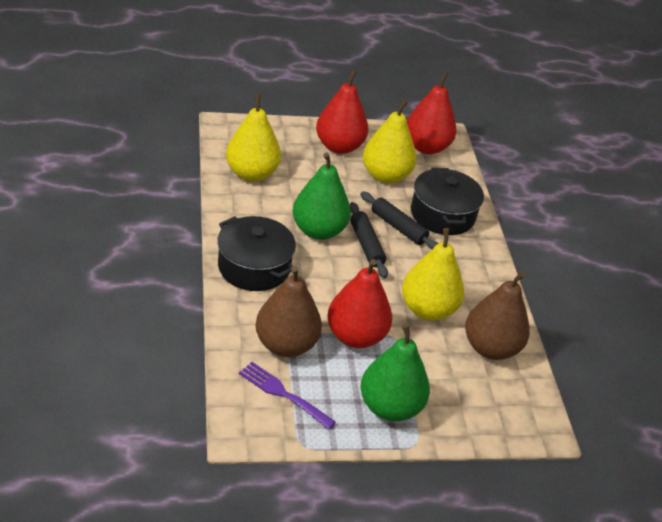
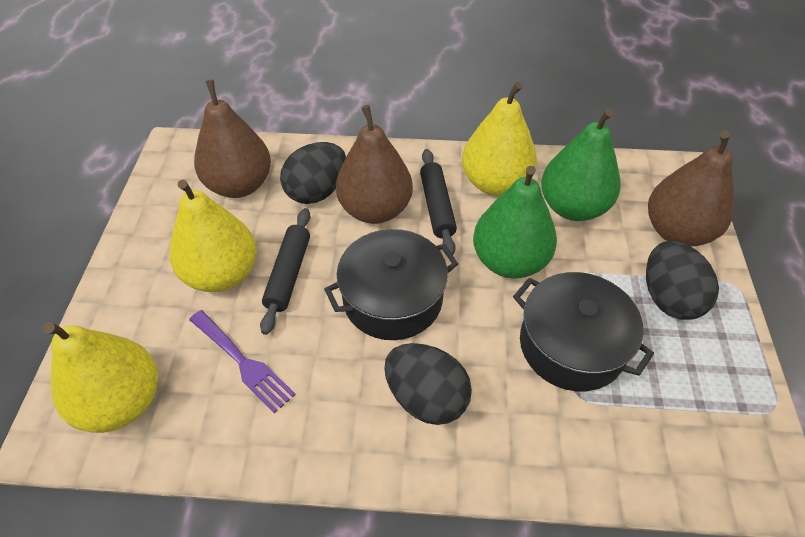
black egg: none = 0 -> [280,142,346,204] [384,343,472,425] [646,241,719,320] = 3
brown pear: [255,266,322,357] [465,272,530,360] = 2 -> [194,80,271,198] [336,105,413,224] [648,131,734,247] = 3
red pear: [316,70,368,154] [327,259,392,348] [407,72,457,154] = 3 -> none = 0

